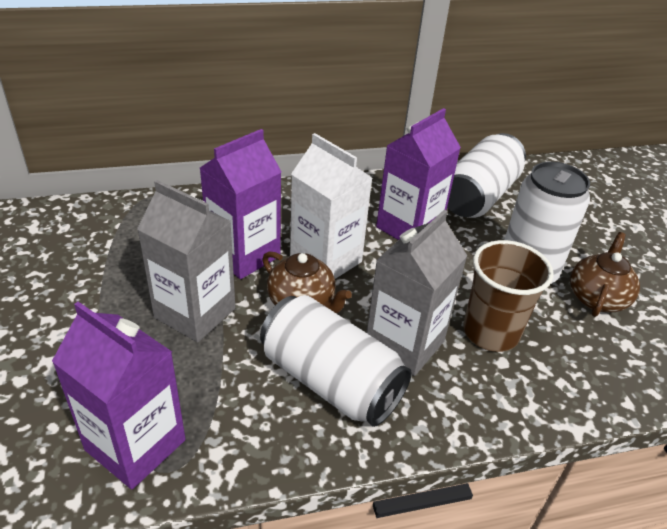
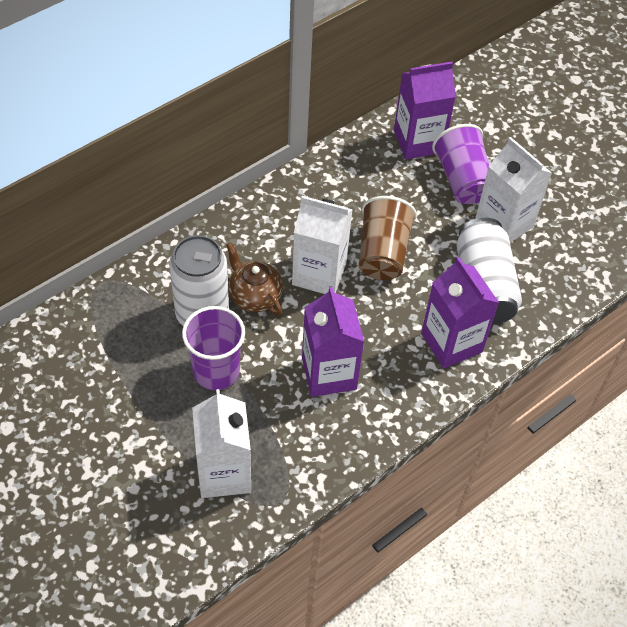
brown teapot: [262,251,352,313] [570,232,640,317] = 2 -> [226,242,283,316] = 1
grey carton: [137,180,236,343] [367,210,467,376] = 2 -> none = 0
purple cup: none = 0 -> [182,306,245,390] [432,124,490,204] = 2
white can: [260,295,412,427] [447,133,526,218] [504,162,590,283] = 3 -> [169,235,229,326] [456,218,522,324] = 2
white carton: [290,133,373,279] = 1 -> [192,389,251,498] [292,196,353,294] [475,137,552,243] = 3

